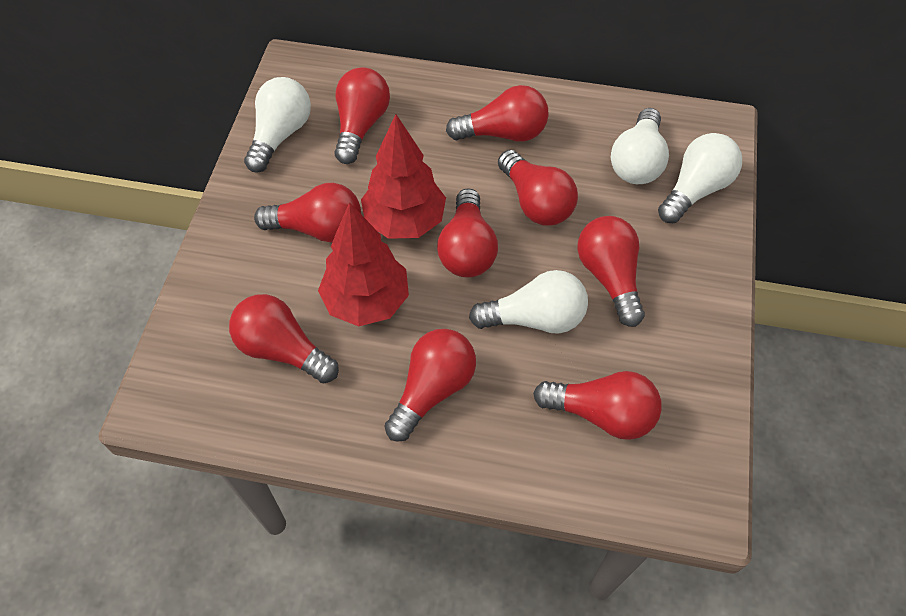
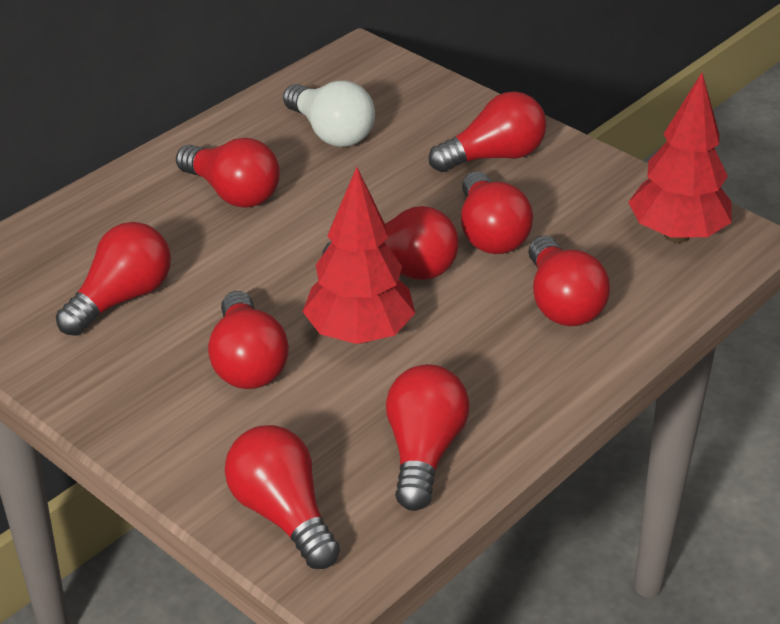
white light bulb: [244,77,311,173] [469,270,588,334] [611,108,669,184] [658,133,742,223] = 4 -> [283,81,375,147] = 1

